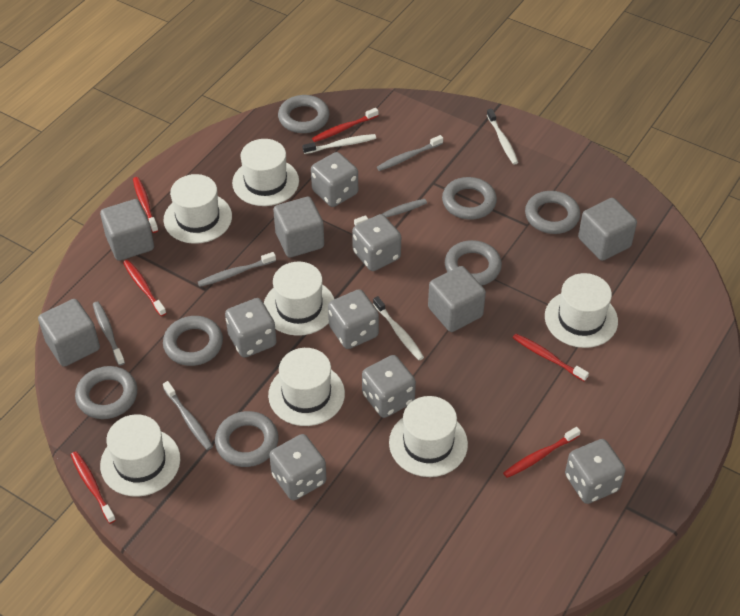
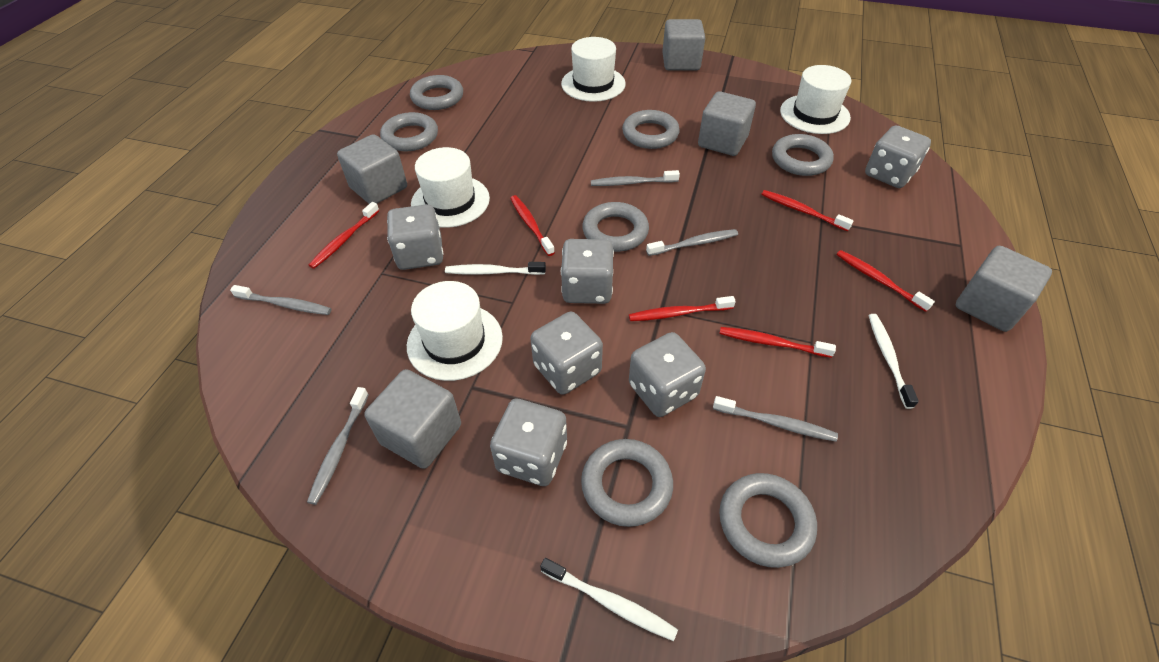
grey dice: [225,298,277,358] [269,434,326,500] [311,152,358,207] [328,289,379,349] [352,214,401,271] [362,355,416,418] [565,439,625,504] = 7 -> [387,204,443,270] [490,399,567,486] [530,312,603,395] [561,239,614,304] [629,332,706,417] [865,125,931,188] = 6
white hat: [100,414,180,497] [163,174,232,244] [232,139,299,206] [264,262,334,336] [268,348,345,426] [389,396,468,477] [545,273,618,348] = 7 -> [407,281,503,381] [411,147,490,228] [561,37,626,102] [780,65,851,134] = 4

